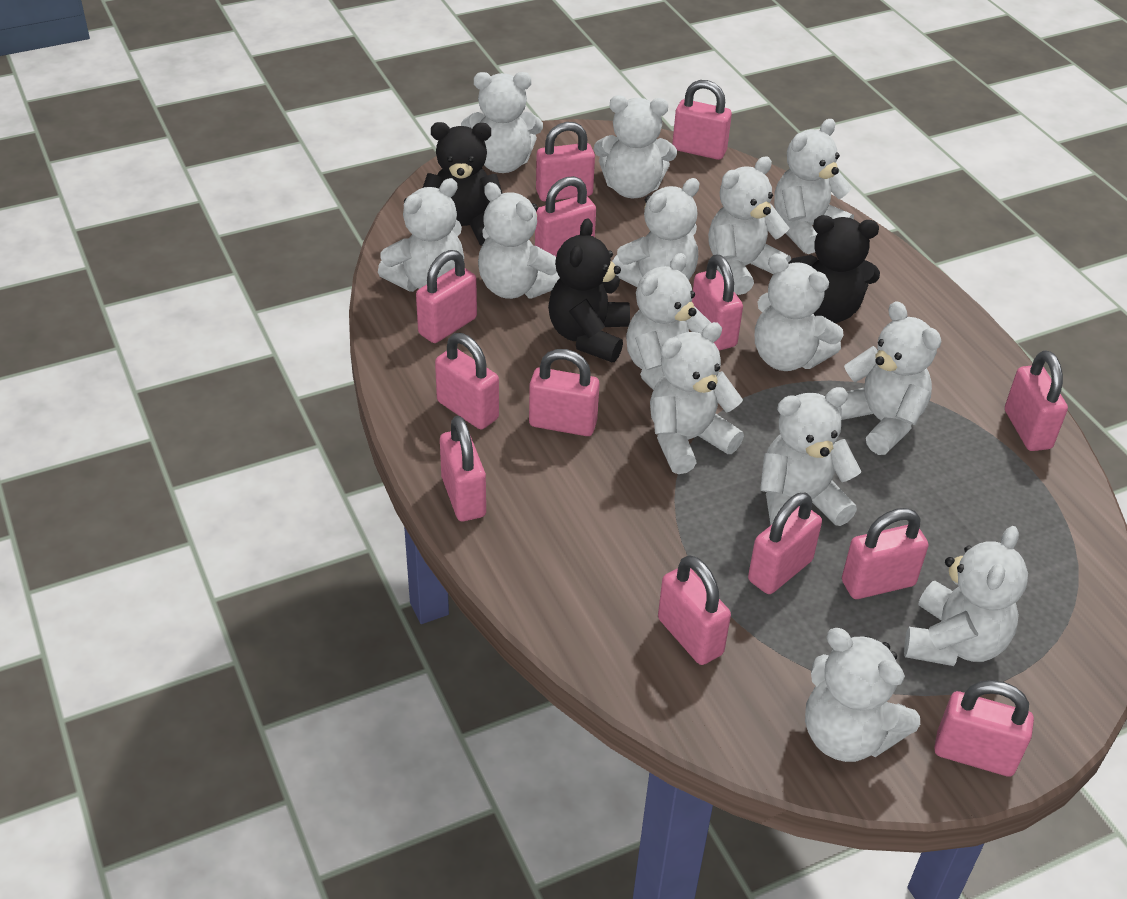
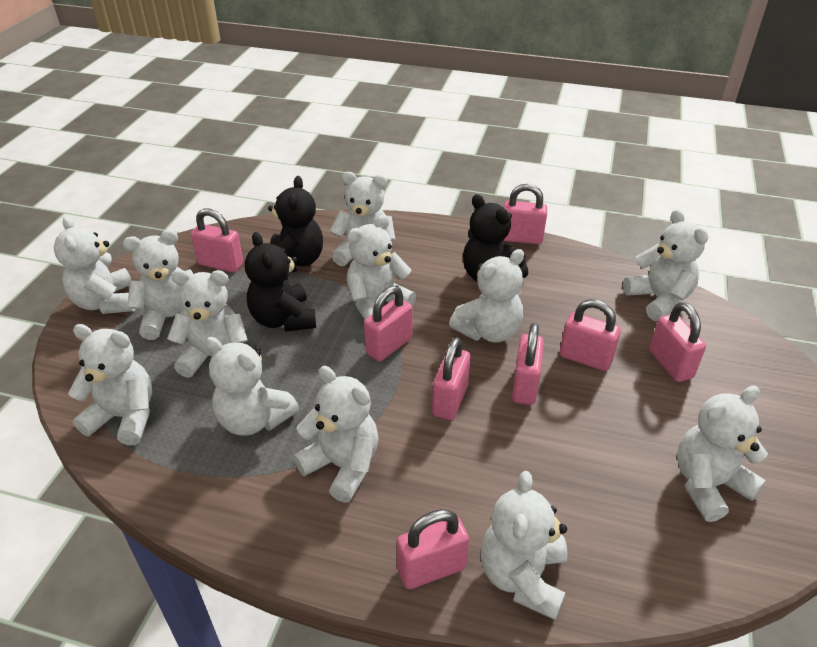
pink padlock: [416,250,477,343] [435,333,499,429] [440,416,486,521] [529,349,600,436] [535,176,596,256] [536,122,595,201] [658,555,731,665] [672,80,732,160] [692,255,743,351] [748,492,822,594] [842,508,928,599] [934,680,1034,776] [1005,351,1068,451] = 13 -> [191,209,243,272] [364,286,413,361] [397,509,469,589] [432,337,470,420] [503,184,547,244] [512,323,544,405] [560,299,621,371] [649,302,706,382] = 8
white teddy bear: [378,178,464,292] [461,72,543,173] [478,182,560,299] [594,95,677,198] [612,178,699,287] [626,253,711,390] [650,322,744,474] [708,156,791,295] [755,254,843,371] [760,387,862,526] [774,119,854,254] [805,628,920,762] [838,301,941,455] [904,526,1028,666] = 14 -> [54,216,135,314] [68,324,152,445] [123,230,193,340] [167,270,247,378] [205,337,299,436] [293,366,379,503] [330,172,396,266] [347,215,416,320] [449,249,524,342] [481,471,568,620] [623,209,708,321] [677,386,768,522] = 12

